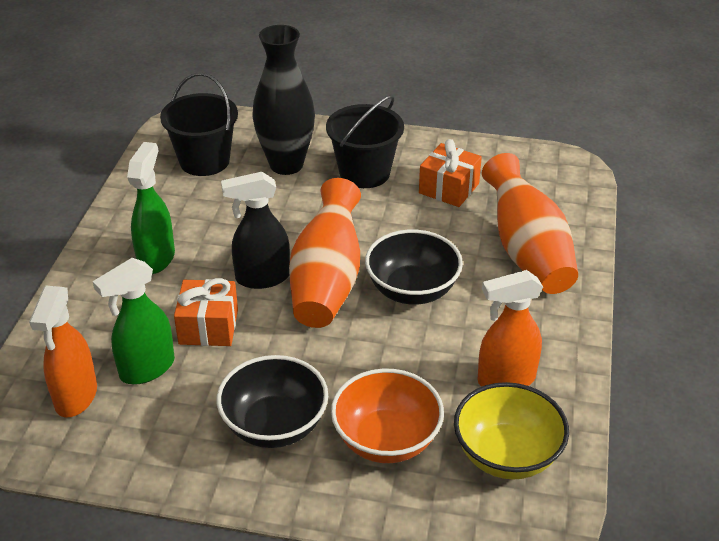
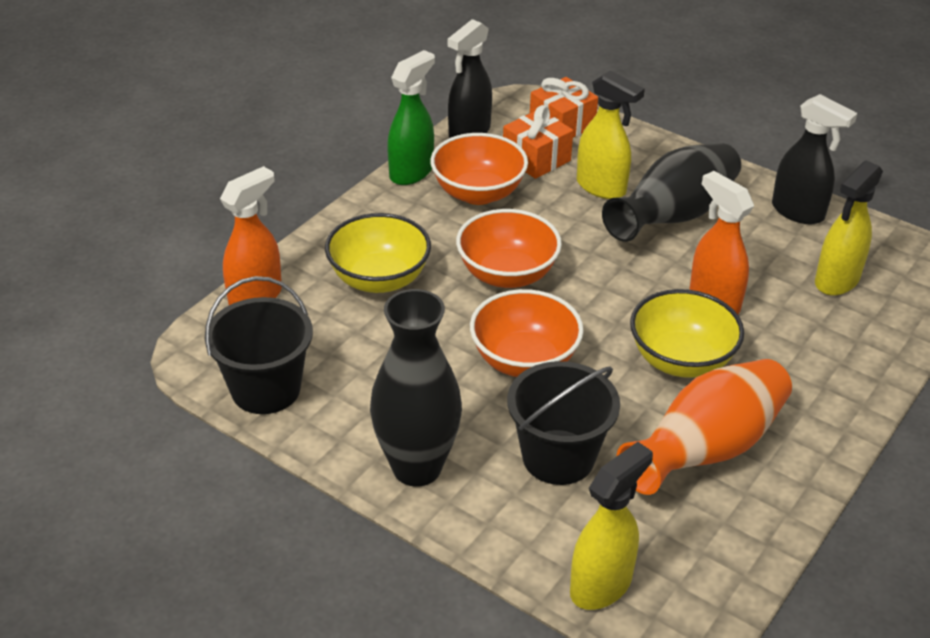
black bowl: [217,355,328,448] [365,230,463,305] = 2 -> none = 0
black spray bottle: [221,172,290,289] = 1 -> [447,19,492,138] [772,94,857,224] = 2
black vase: [252,25,315,175] = 1 -> [370,289,462,487] [602,143,741,242] = 2
green spray bottle: [93,258,175,384] [127,142,175,274] = 2 -> [387,50,435,185] = 1
orange bowl: [331,369,444,463] = 1 -> [430,133,528,205] [456,209,562,288] [470,289,584,377] = 3
orange vase: [289,178,361,328] [482,153,578,294] = 2 -> [617,359,792,495] = 1
yellow bowl: [454,382,569,479] = 1 -> [325,213,431,293] [630,289,744,378] = 2
yellow spray bottle: none = 0 -> [570,442,653,610] [577,70,645,199] [815,160,883,296] = 3

